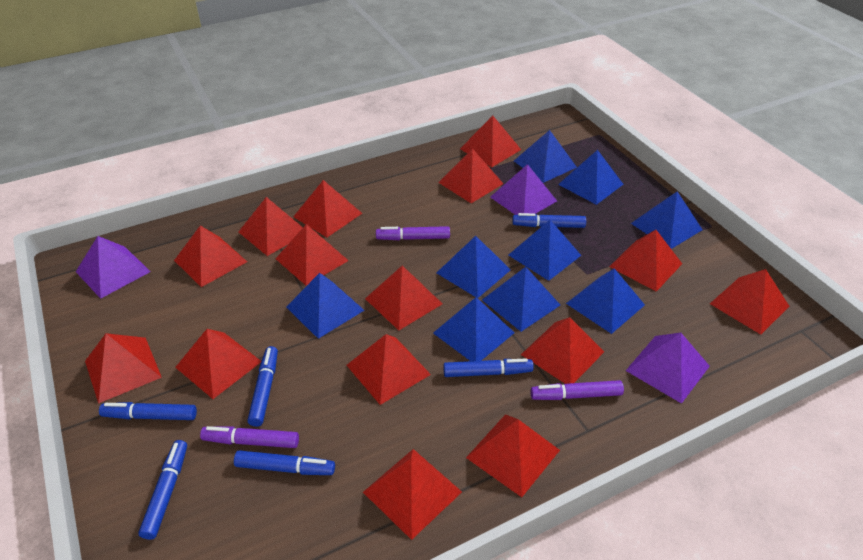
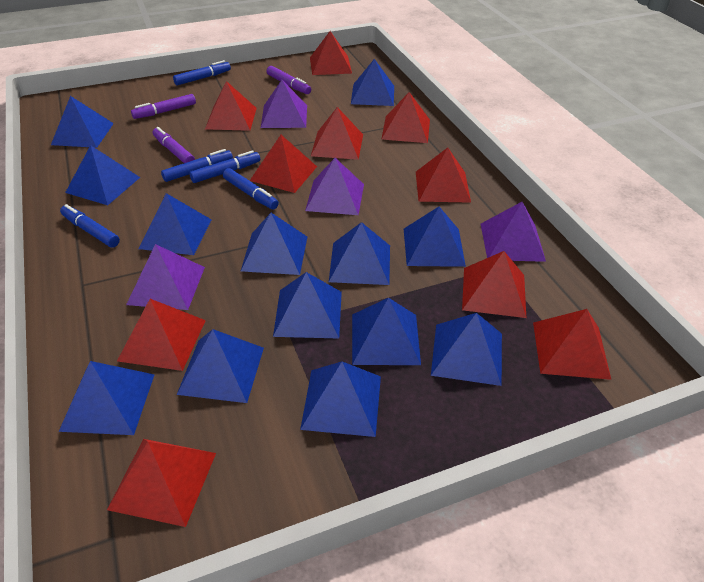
blue marker: [99,402,197,420] [138,440,187,540] [234,450,335,475] [247,346,278,427] [443,358,534,377] [512,213,586,228] = 6 -> [60,204,120,247] [161,149,233,182] [173,60,231,86] [189,150,260,183] [223,168,279,210] = 5
blue pyramid: [286,273,365,339] [433,297,515,361] [437,236,511,298] [482,267,560,332] [508,220,581,281] [514,130,577,183] [558,150,623,205] [566,268,645,334] [631,191,703,249] = 9 -> [51,96,114,148] [59,361,155,435] [65,145,140,205] [138,193,212,255] [177,329,264,403] [241,213,307,275] [273,272,342,339] [300,361,381,437] [329,222,390,285] [351,59,394,106] [352,298,421,365] [404,207,466,267] [431,313,502,386] = 13
purple pyramid: [76,236,151,299] [490,164,557,215] [626,333,710,404] = 3 -> [126,244,205,310] [261,80,307,128] [305,158,364,215] [481,202,546,262] = 4
red pyramid: [85,333,162,404] [174,226,247,287] [175,329,261,399] [238,197,303,256] [276,224,349,286] [293,180,362,237] [346,334,431,405] [363,449,462,540] [365,265,442,330] [438,148,504,203] [460,116,521,167] [466,414,560,497] [521,317,604,384] [609,230,682,292] [710,269,789,335] = 15 -> [107,439,216,527] [117,299,206,371] [205,81,257,131] [250,135,317,193] [310,31,352,75] [311,107,363,160] [382,92,430,143] [416,148,471,203] [462,251,526,318] [533,309,611,380] = 10

